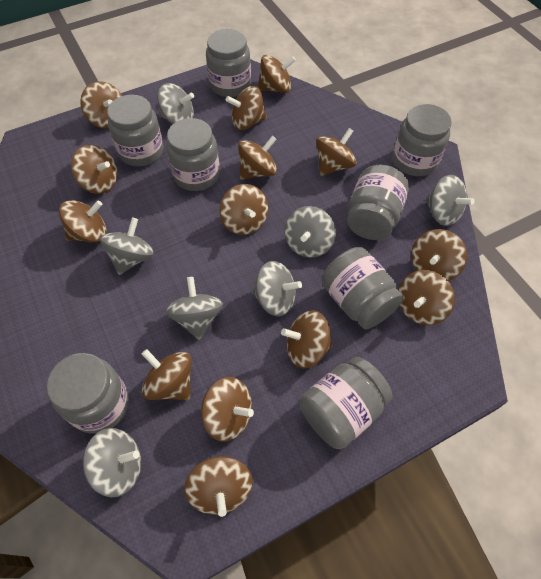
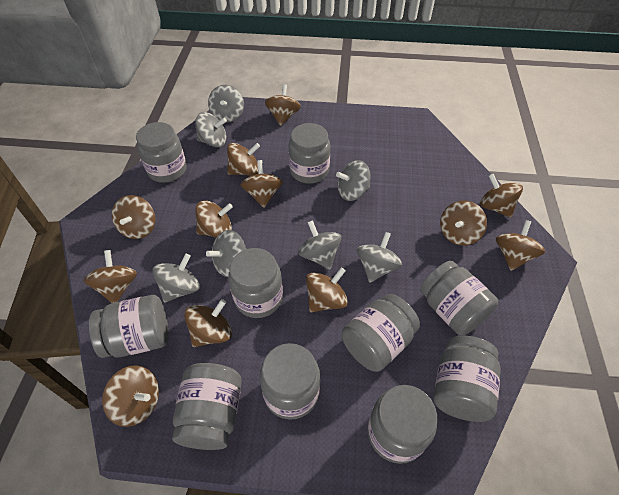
brown spinning top: [59,200,107,242] [71,145,118,194] [80,81,122,129] [141,349,192,400] [184,456,253,517] [201,377,254,442] [219,184,268,235] [226,86,267,130] [238,136,277,180] [258,55,296,93] [281,310,332,368] [316,128,357,176] [398,270,455,325] [411,229,467,281] = 14 -> [84,250,137,303] [102,365,159,427] [112,195,156,239] [184,299,232,347] [195,200,233,238] [227,143,260,176] [241,160,283,208] [265,84,301,126] [306,267,348,312] [440,200,487,246] [480,174,523,218] [496,220,545,271] = 12
grey jar: [47,353,129,434] [107,95,164,166] [166,118,220,191] [206,29,251,97] [299,357,392,449] [322,247,403,329] [347,165,409,240] [393,104,452,176] = 8 -> [89,295,168,358] [136,122,187,183] [172,363,242,450] [228,248,283,318] [260,343,320,420] [288,123,330,184] [342,294,420,372] [367,385,437,464] [420,261,498,335] [434,336,501,422] = 10

